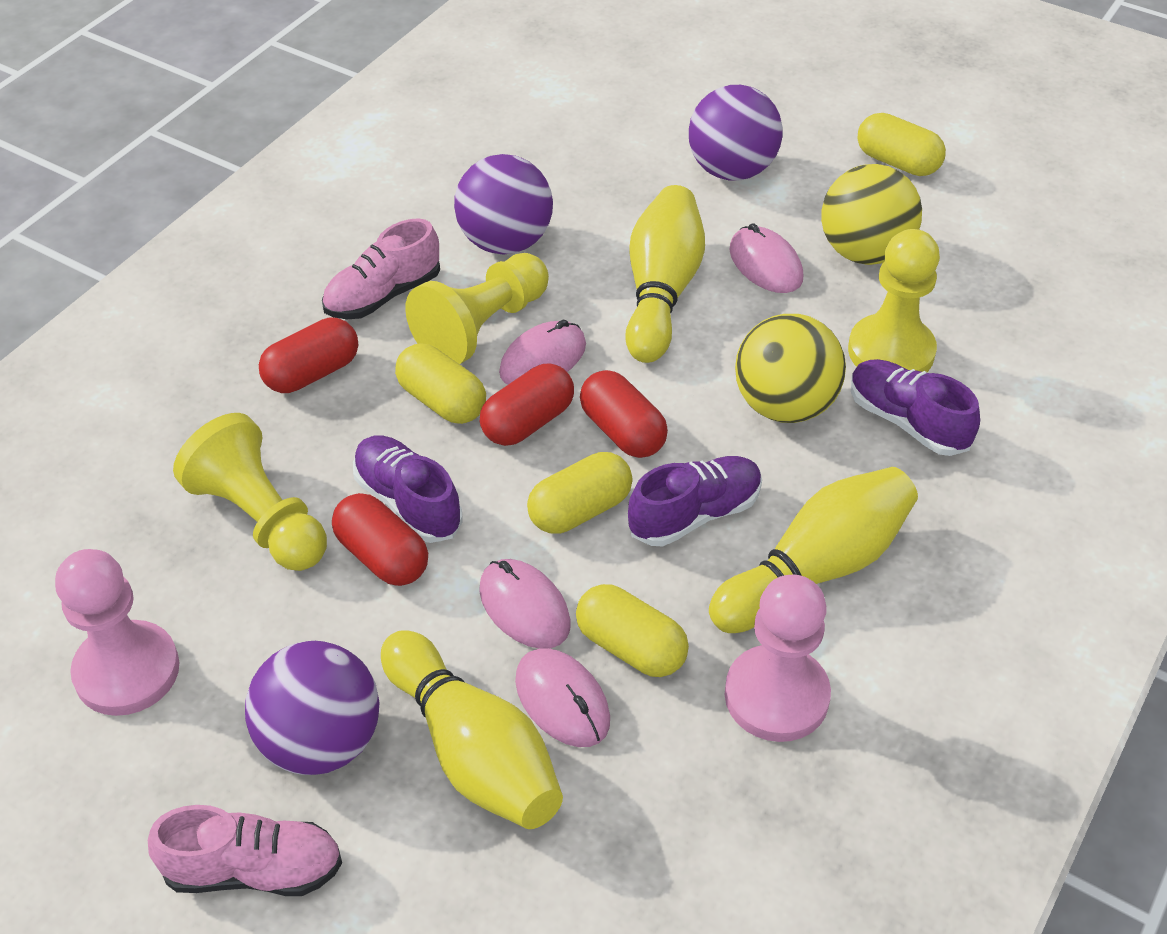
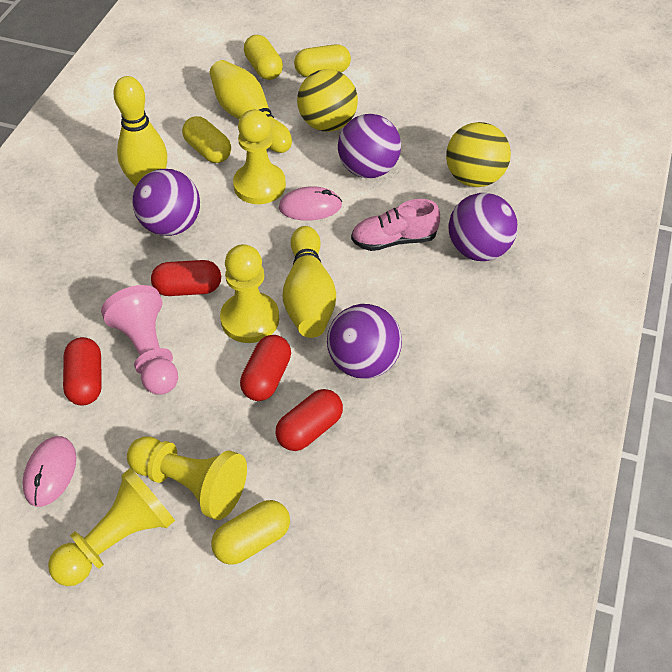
pink mouse: [479,559,571,649] [499,319,586,384] [515,648,610,747] [729,223,803,293] = 4 -> [22,436,76,507] [279,186,342,221] = 2
pink pawn: [55,549,179,716] [725,575,831,742] = 2 -> [101,285,178,395] = 1
pink shoe: [148,805,342,896] [322,218,440,319] = 2 -> [351,199,440,251] = 1
purple ball: [245,641,380,775] [454,154,553,254] [689,85,783,180] = 3 -> [132,169,200,236] [327,304,402,379] [338,114,401,178] [449,193,518,261] = 4
purple shoe: [353,435,463,543] [628,456,762,546] [851,359,980,456] = 3 -> none = 0
yellow pawn: [173,413,327,571] [405,253,549,364] [848,229,940,372] = 3 -> [48,468,175,586] [127,436,247,520] [220,244,279,343] [233,110,286,204] = 4

